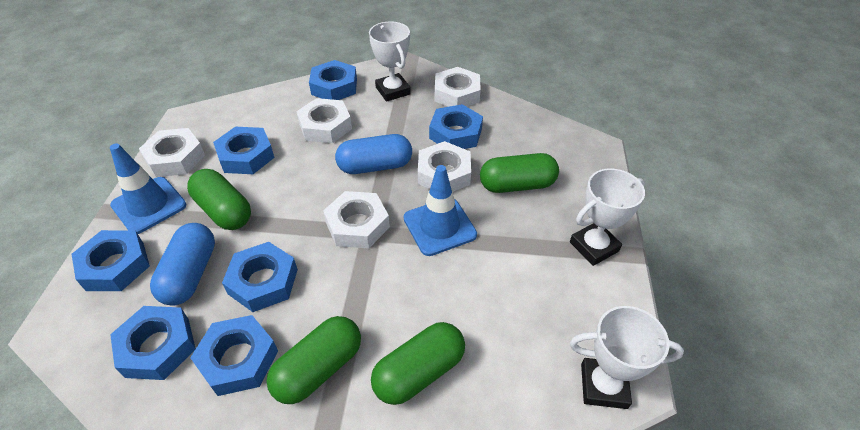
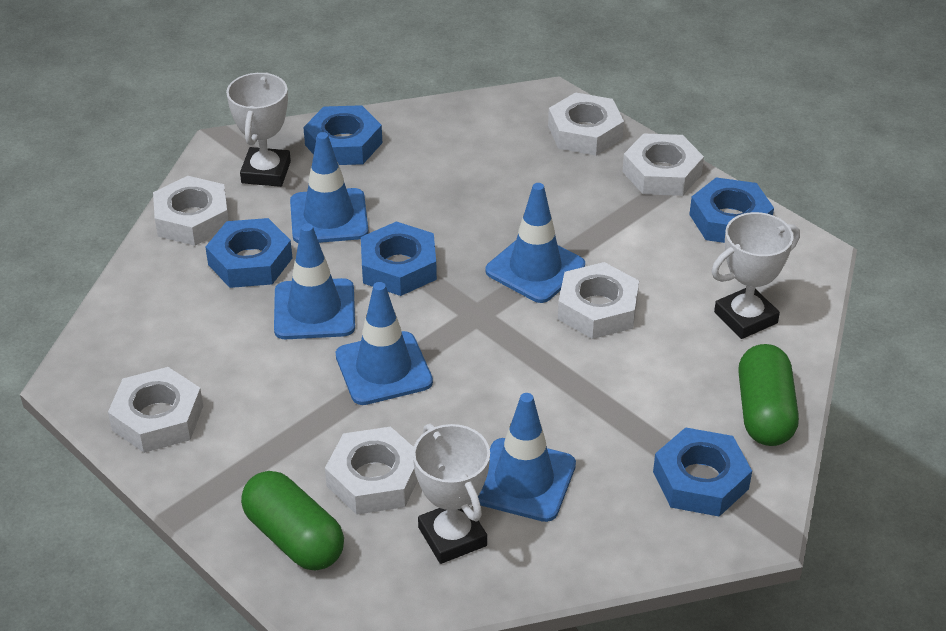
blue capsule: [150,223,215,306] [335,134,412,174] = 2 -> none = 0
blue nut: [71,230,150,291] [110,306,196,380] [190,315,278,396] [213,127,274,174] [222,242,298,312] [309,60,357,100] [429,104,483,149] = 7 -> [205,218,292,288] [303,105,382,165] [361,222,437,296] [653,427,752,516] [689,177,774,243] = 5
blue traffic cone: [110,143,186,234] [404,165,477,256] = 2 -> [274,224,355,339] [290,132,368,243] [336,282,433,405] [478,393,576,522] [485,183,585,303] = 5
green capsule: [187,169,251,230] [266,316,361,404] [371,322,465,405] [480,153,559,193] = 4 -> [241,471,344,570] [738,344,799,446] = 2
white nut: [139,128,205,177] [296,98,352,143] [323,191,390,248] [418,141,471,192] [435,67,481,107] = 5 -> [108,367,203,453] [153,176,229,246] [325,427,418,515] [548,92,624,156] [558,262,639,339] [623,133,704,196] = 6

